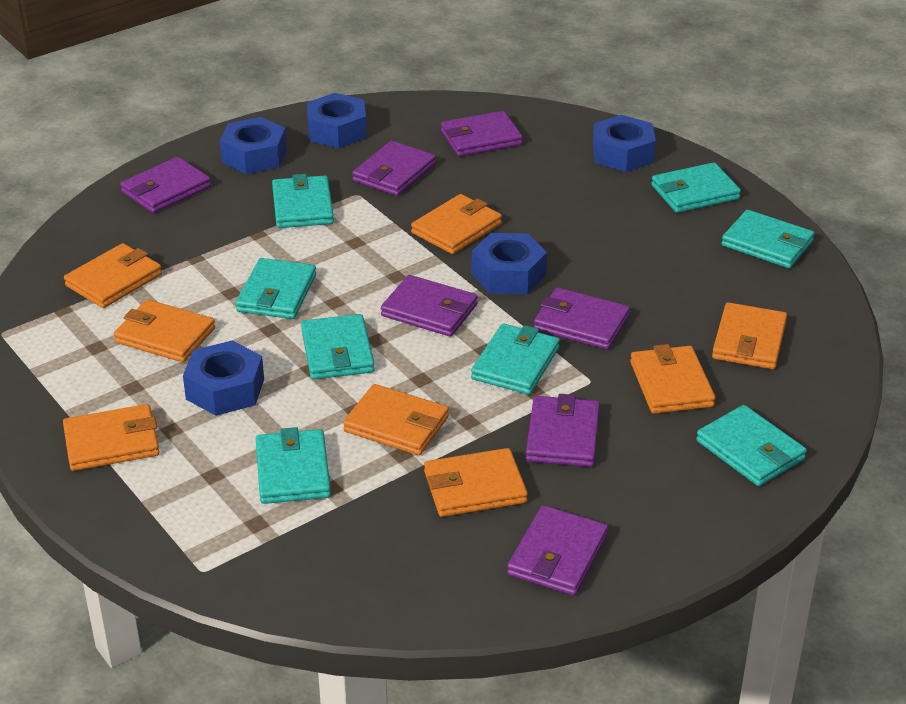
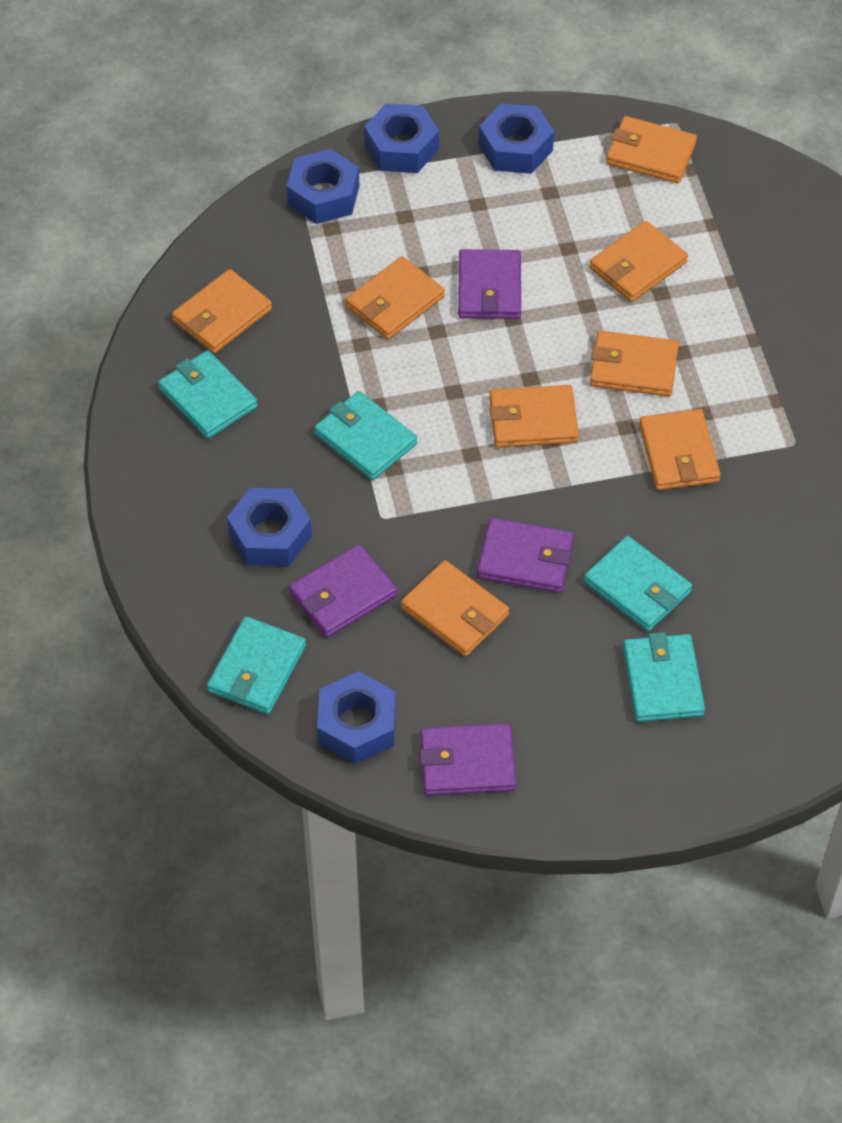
purple wallet: [120,157,211,213] [352,141,436,196] [381,275,478,337] [441,111,523,156] [507,505,608,596] [526,394,600,467] [534,287,630,350] = 7 -> [289,544,397,638] [419,723,516,796] [458,249,521,319] [477,518,574,593] = 4
turquoise wallet: [236,258,316,319] [256,427,331,504] [272,174,334,228] [301,314,375,379] [471,324,560,395] [651,162,741,213] [696,405,807,486] [721,210,814,268] = 8 -> [158,350,258,439] [207,616,306,714] [314,391,417,480] [584,536,692,631] [623,632,705,722] = 5

